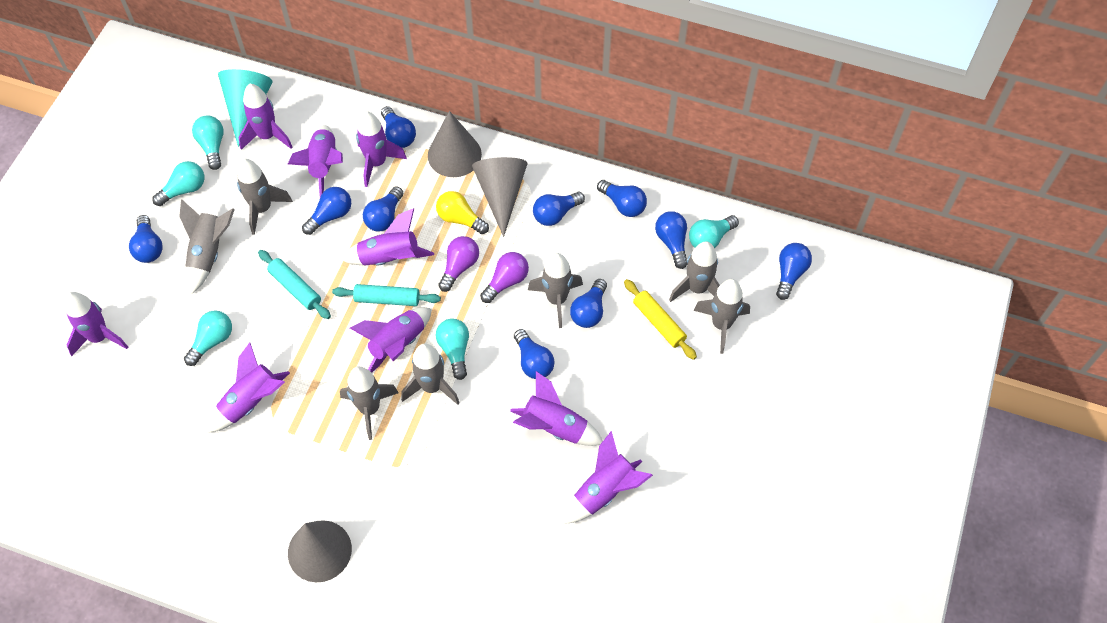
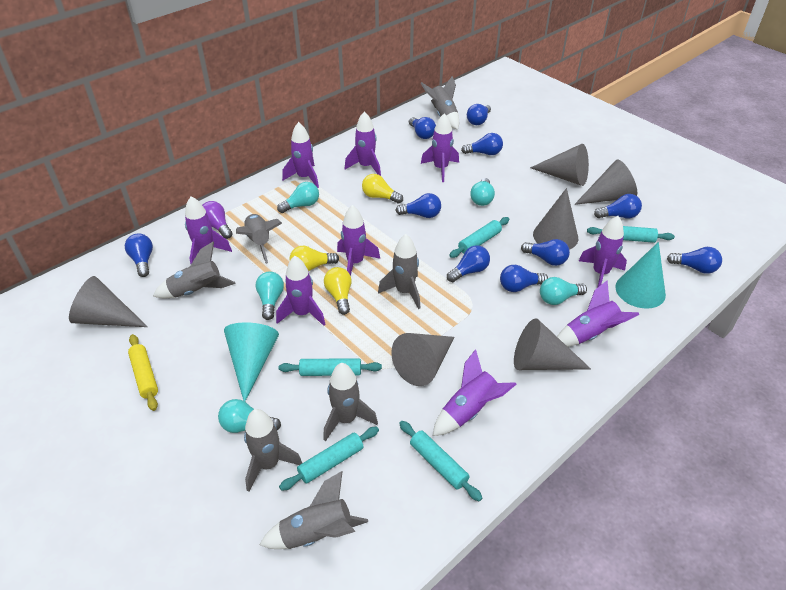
grey cone: [288,520,352,582] [428,111,482,177] [472,157,527,237] = 3 -> [69,276,148,327] [391,333,455,386] [514,318,591,370] [530,144,589,186] [533,188,578,250] [574,159,637,205] = 6
purple light bulb: [438,236,479,292] [480,252,529,303] = 2 -> [202,201,233,239] = 1
turquoise cone: [218,69,273,147] = 1 -> [224,322,279,402] [615,242,666,309] = 2
turquoise rolling pin: [258,250,331,319] [332,284,441,306] = 2 -> [278,358,382,376] [279,427,379,491] [399,421,482,502] [449,217,510,258] [587,226,675,243] = 5
yellow light bulb: [436,191,489,234] = 1 -> [290,246,339,271] [324,267,352,315] [362,174,403,204] = 3

